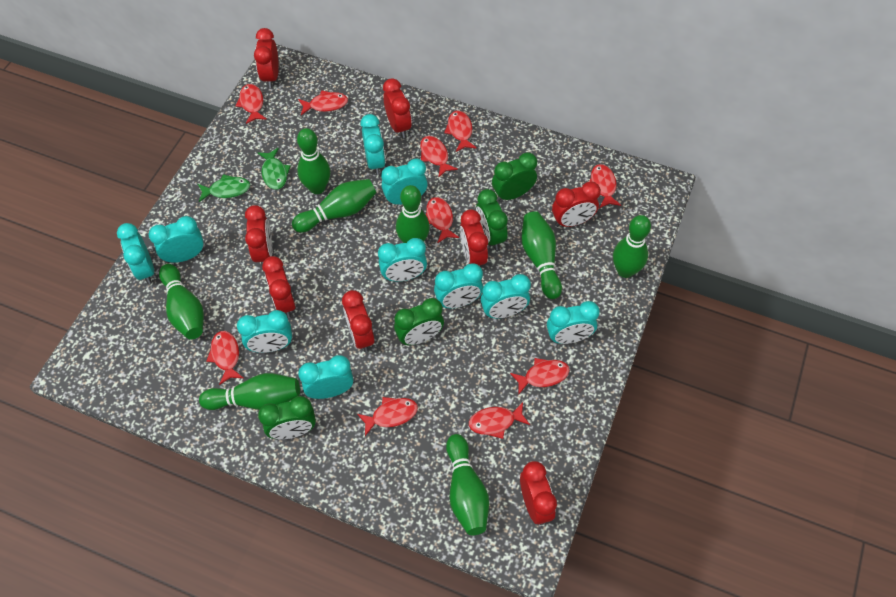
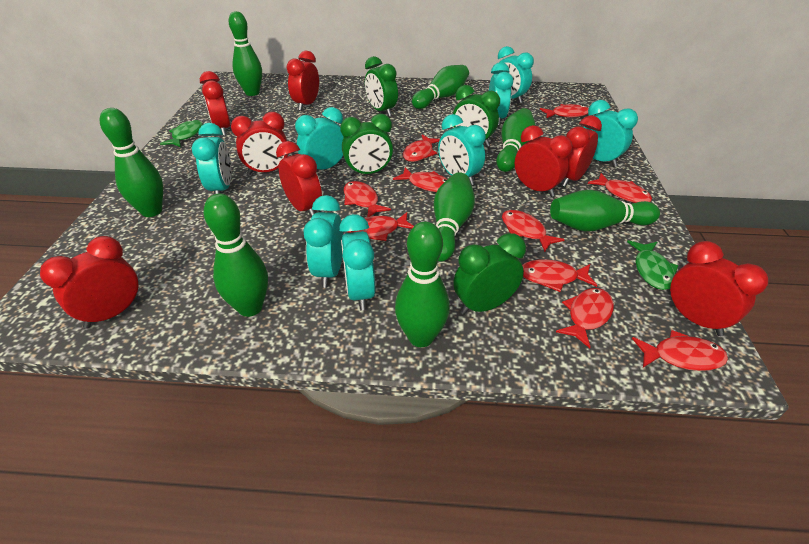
turquoise clock: [117,223,154,284] [149,216,204,263] [237,310,292,353] [298,355,353,399] [360,114,386,175] [378,238,427,282] [381,159,428,205] [434,263,483,308] [481,274,531,318] [547,301,600,344] = 10 -> [192,123,232,194] [295,107,344,169] [303,195,343,288] [339,214,375,310] [438,114,486,185] [489,62,513,126] [498,46,534,103] [583,100,638,167] = 8

